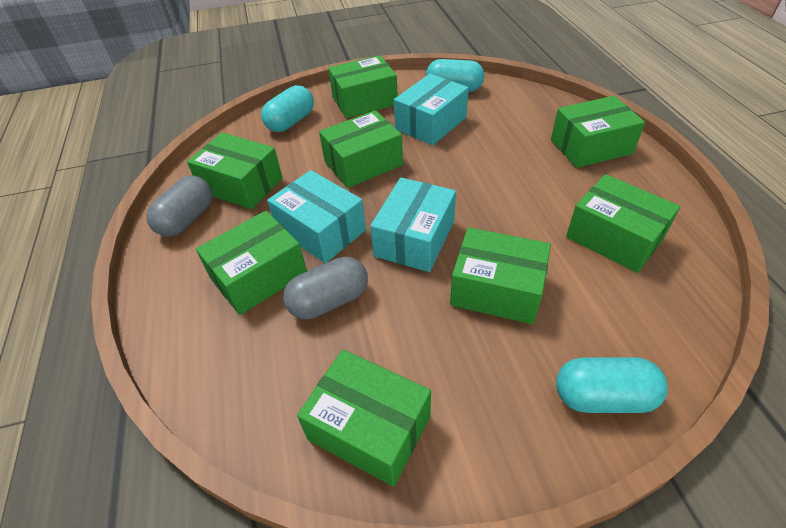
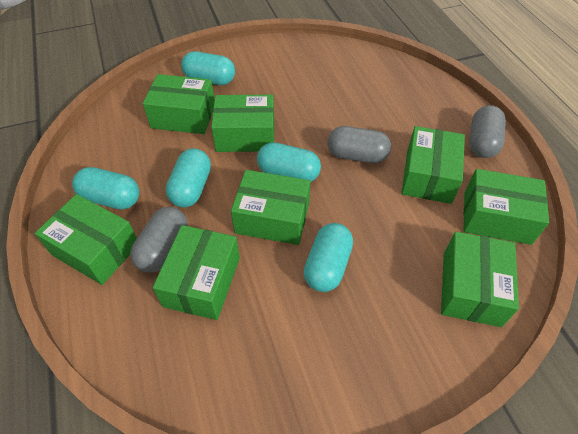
grey capsule: [146,175,213,237] [283,257,368,320] = 2 -> [130,207,188,273] [327,126,391,163] [469,105,506,158] = 3
turquoise box: [267,170,366,263] [370,178,456,272] [394,74,469,145] = 3 -> none = 0
turquoise capsule: [261,85,314,132] [426,59,484,92] [556,357,668,413] = 3 -> [72,167,139,210] [166,149,211,208] [181,51,235,85] [257,142,321,182] [304,223,353,292] = 5

